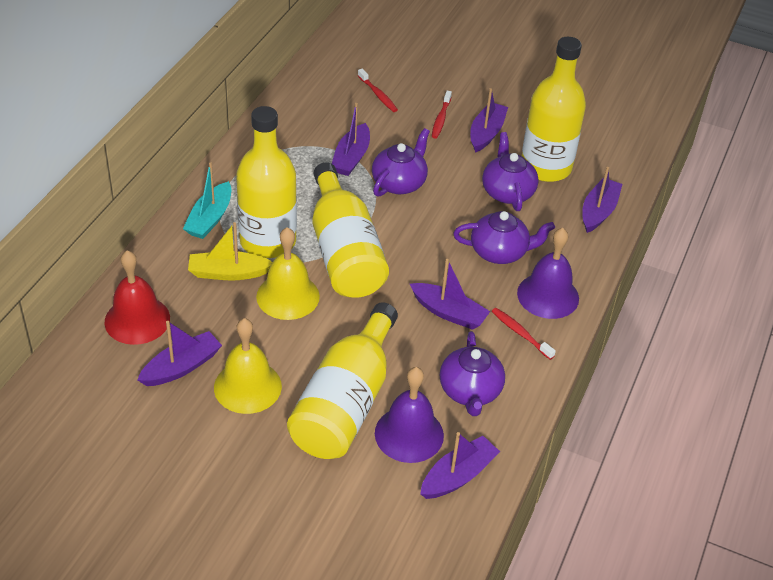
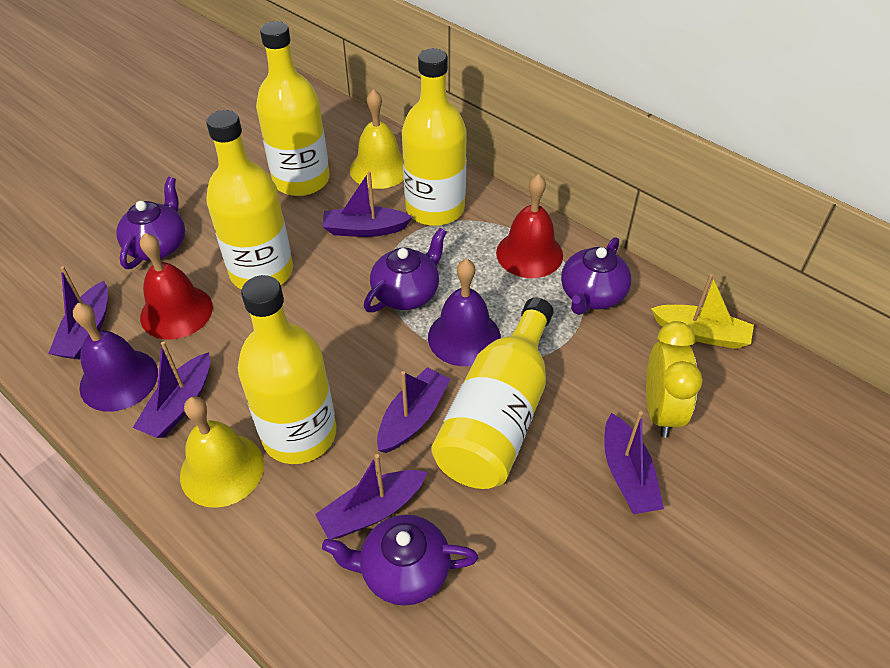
red bell: [105,250,170,345] = 1 -> [140,233,213,340] [496,174,563,278] = 2
red toothbrush: [358,69,398,112] [432,91,452,139] [492,308,556,360] = 3 -> none = 0
turquoise boat: [183,162,231,239] = 1 -> none = 0
yellow bottle: [236,106,297,258] [287,302,398,459] [312,162,389,298] [522,37,586,182] = 4 -> [206,110,293,289] [238,275,337,464] [256,21,330,196] [402,48,467,226] [431,297,554,489] = 5
yellow clock: none = 0 -> [646,321,703,438] = 1

